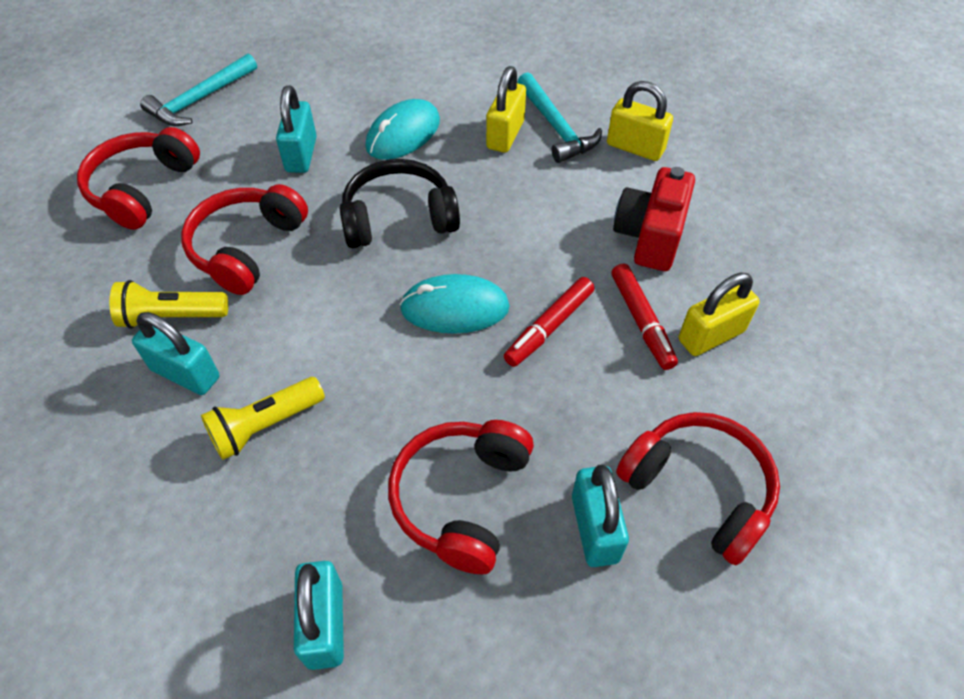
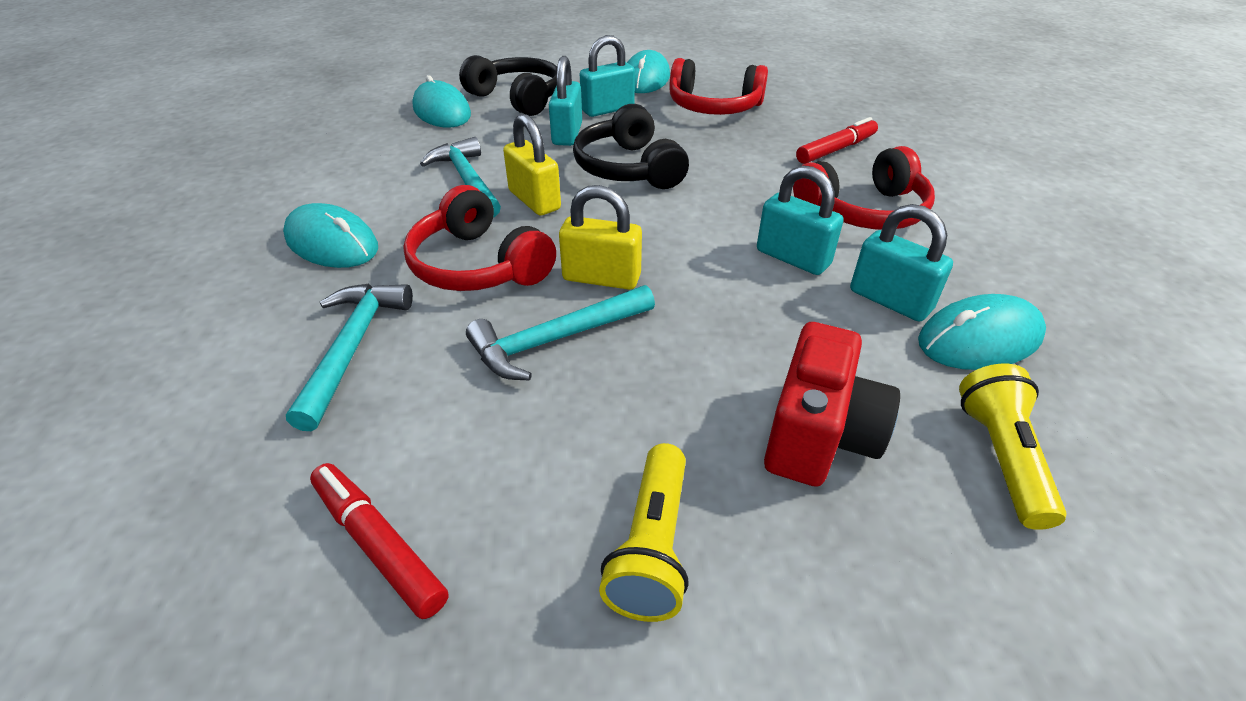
black headphones: [340,159,460,248] = 1 -> [459,55,557,116] [573,104,689,189] = 2
red headphones: [77,127,200,230] [181,184,308,295] [388,420,534,574] [616,412,780,565] = 4 -> [403,185,556,291] [670,58,768,115] [793,146,935,230] = 3
turquoise hammer: [140,54,257,126] [517,72,602,163] = 2 -> [286,284,413,431] [420,137,501,217] [466,285,655,381] = 3
turquoise mouse: [365,99,440,160] [400,274,510,334] = 2 -> [283,203,378,268] [412,75,471,128] [627,50,670,93] [918,294,1046,370] = 4
yellow padlock: [486,66,526,153] [607,81,673,161] [679,273,760,356] = 3 -> [503,114,561,215] [559,185,642,290] = 2

